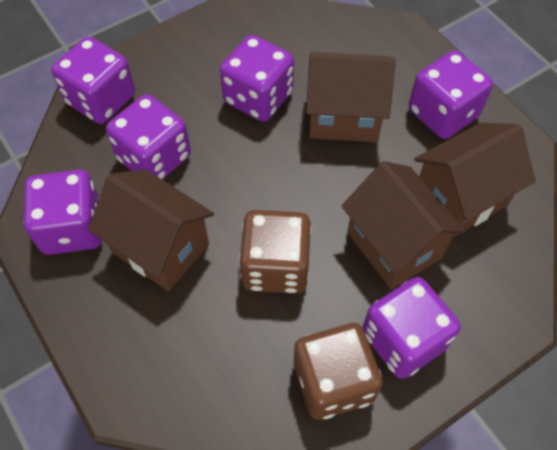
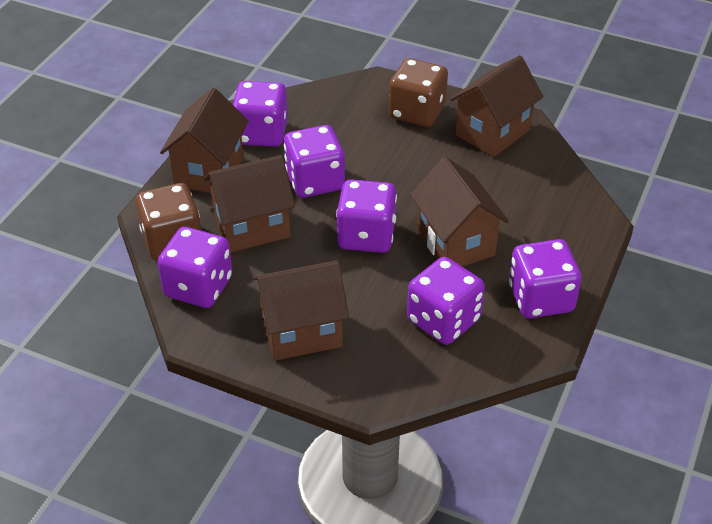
brown house: [88,169,214,291] [306,52,396,142] [342,161,466,289] [414,122,535,238] = 4 -> [160,88,249,193] [204,155,295,253] [252,260,349,361] [410,157,509,267] [450,55,543,157] = 5

